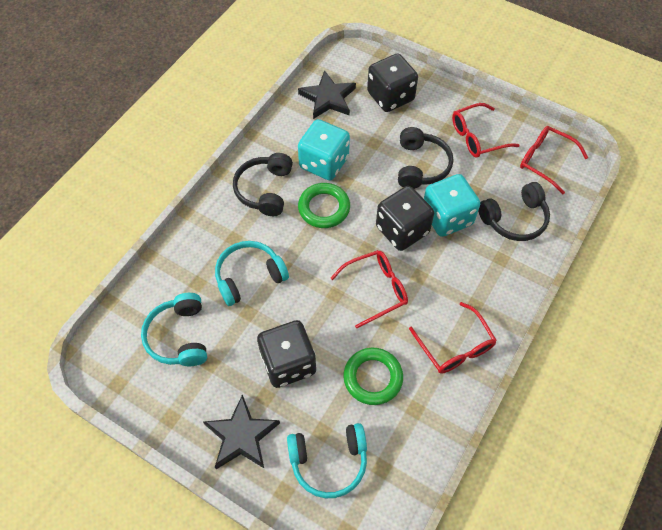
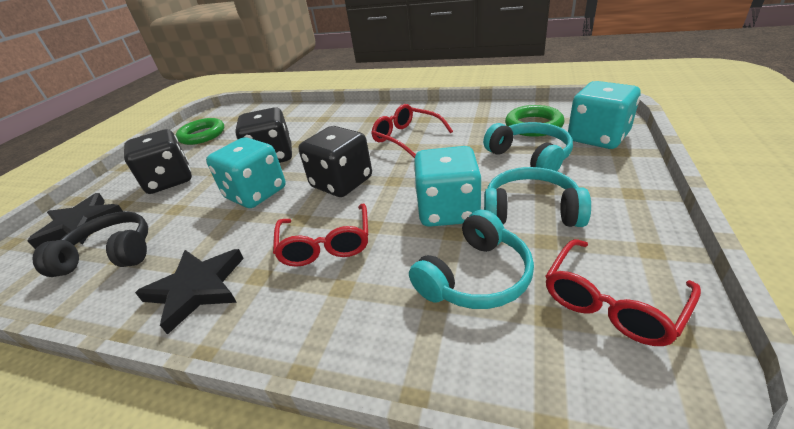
black headphones: [233,153,293,216] [398,127,453,189] [478,182,550,241] = 3 -> [32,211,148,277] = 1
red glasses: [330,250,408,328] [409,302,497,374] [452,103,520,158] [520,126,588,194] = 4 -> [273,203,368,267] [371,104,453,158] [546,239,701,346] = 3
turquoise dice: [298,119,350,180] [424,174,480,237] = 2 -> [206,137,286,208] [414,146,482,227] [568,81,641,149] = 3

